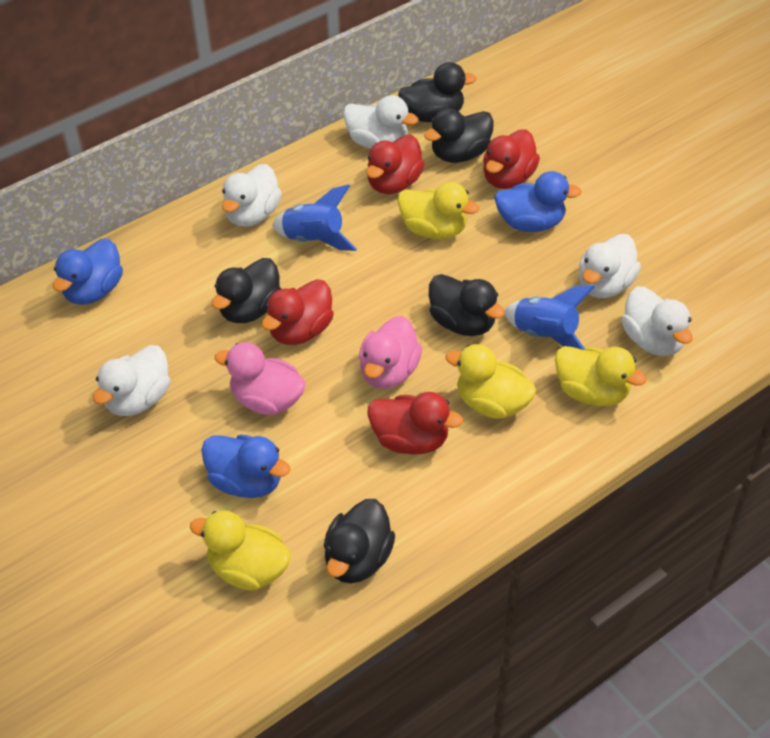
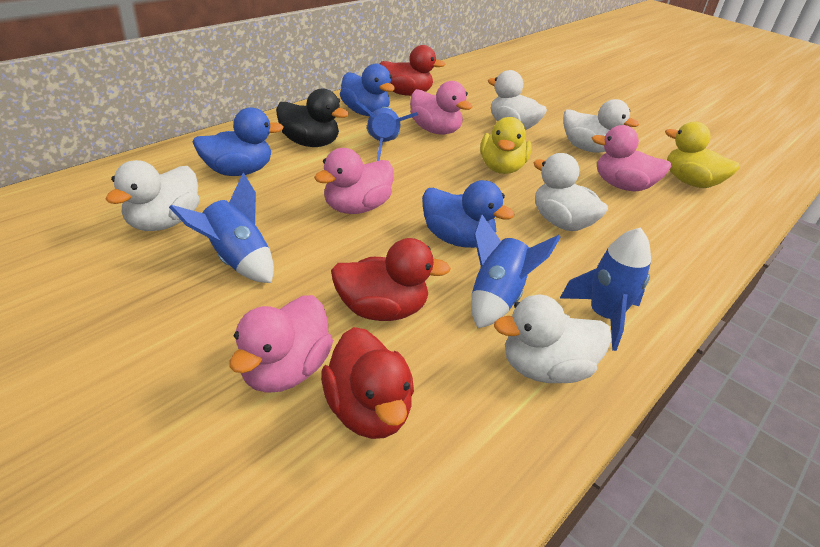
black duck: [212,258,281,323] [324,499,395,583] [398,62,477,122] [424,108,494,163] [429,274,505,336] = 5 -> [276,88,349,147] = 1
blue rocket: [272,184,357,251] [504,285,594,350] = 2 -> [169,173,274,283] [356,100,418,161] [471,215,561,328] [560,227,651,351] = 4
pink duck: [214,342,306,415] [359,316,422,389] = 2 -> [230,295,333,393] [314,148,394,214] [410,81,473,134] [592,125,671,191] = 4
red duck: [262,279,334,345] [366,135,425,194] [367,392,463,455] [483,129,540,189] = 4 -> [321,327,414,439] [331,238,451,321] [380,45,446,96] = 3
yellow duck: [190,510,291,591] [397,182,479,239] [445,344,536,419] [555,346,647,407] = 4 -> [480,117,532,174] [665,122,740,188] = 2

